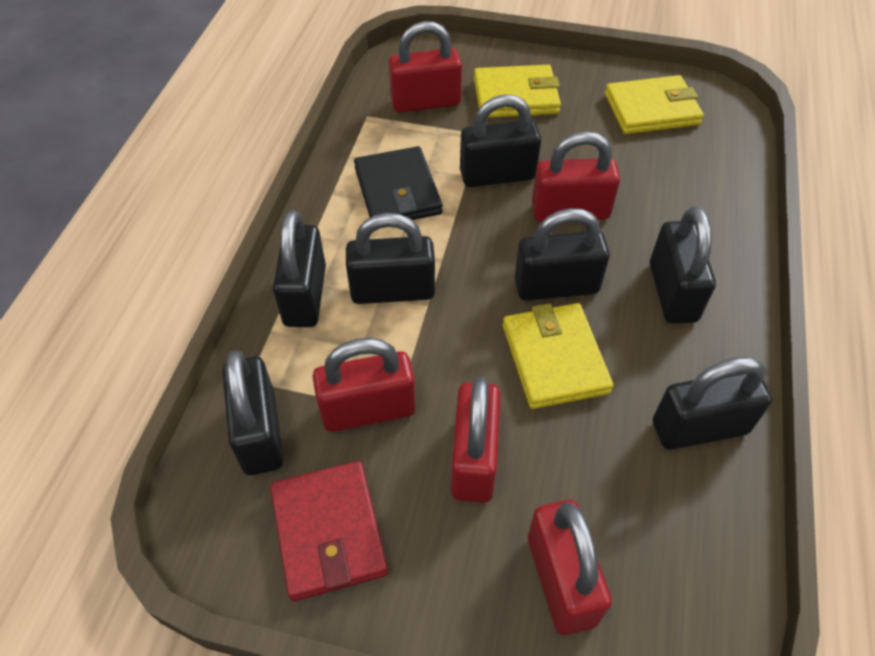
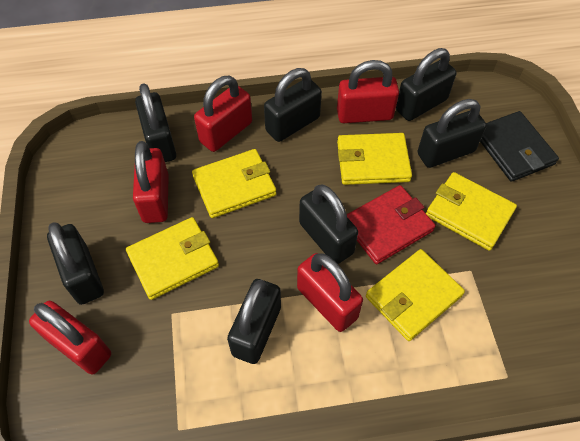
yellow wallet: [474,65,561,118] [503,303,613,409] [605,75,704,134] = 3 -> [126,217,219,300] [192,149,276,218] [337,133,412,185] [366,249,465,341] [426,172,517,251] = 5

